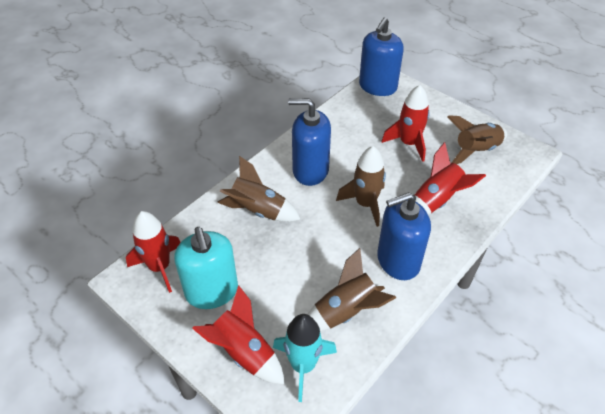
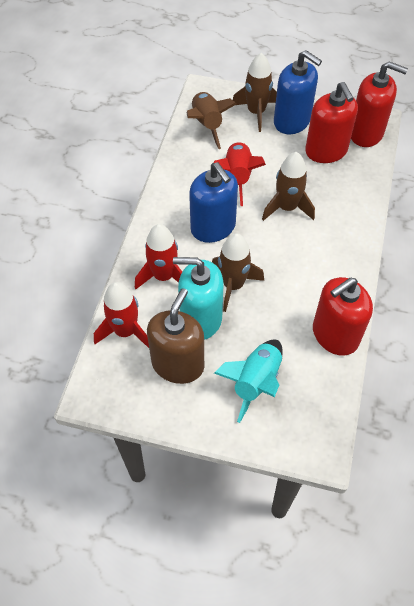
blue soap dispenser: [288,98,331,186] [359,17,404,96] [377,192,431,280] = 3 -> [189,162,238,243] [274,50,322,134] = 2
brown soap dispenser: none = 0 -> [147,288,204,384] = 1
red rocket: [126,211,181,293] [192,285,285,384] [381,85,430,162] [414,142,486,215] = 4 -> [94,282,149,348] [135,224,182,289] [214,141,266,206] = 3
red soap dispenser: none = 0 -> [305,82,358,163] [313,277,373,356] [351,61,408,147] = 3

